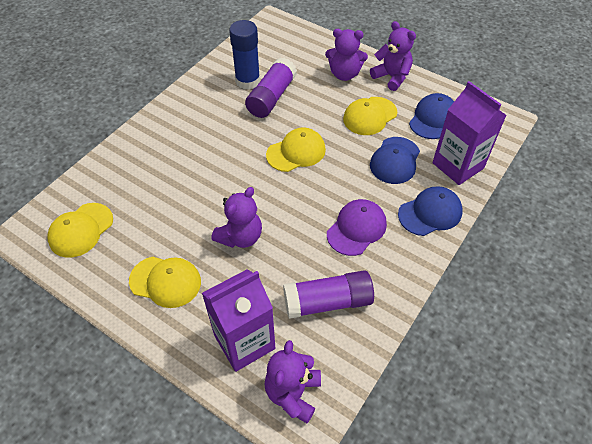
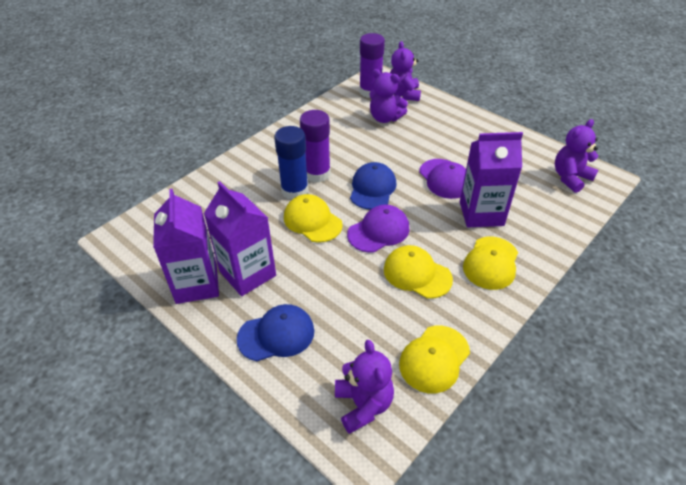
blue cap: [370,137,420,184] [398,187,463,236] [409,93,454,139] = 3 -> [237,304,314,361] [350,162,396,210] = 2
purple cap: [327,199,387,256] = 1 -> [347,205,409,252] [419,159,466,199] = 2
purple carton: [202,269,275,372] [432,81,507,185] = 2 -> [153,189,219,304] [204,181,276,296] [460,132,523,227] = 3

